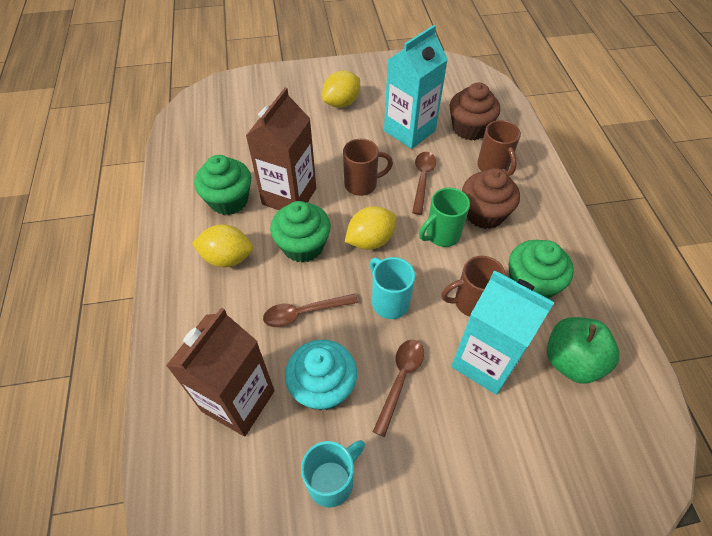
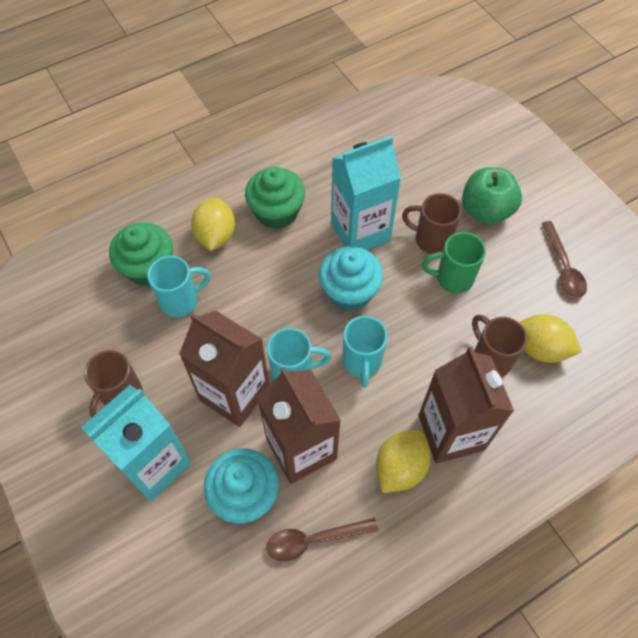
brown carton: [166,308,275,436] [246,87,316,210] = 2 -> [179,310,269,427] [257,367,341,484] [418,347,514,464] = 3
brown cupcake: [450,82,500,141] [462,168,520,229] = 2 -> none = 0
brown spoon: [263,294,358,327] [373,340,424,437] [412,152,436,215] = 3 -> [266,518,379,561] [542,221,587,297] = 2
green cupcake: [194,155,251,215] [270,201,331,263] [509,240,574,299] = 3 -> [109,222,173,286] [245,167,305,229] = 2
turquoise cupcake: [285,340,357,411] = 1 -> [204,448,279,523] [319,246,383,311] = 2
turquoise mug: [301,440,365,507] [370,257,415,319] = 2 -> [147,256,211,317] [267,328,331,380] [342,316,388,387] = 3

